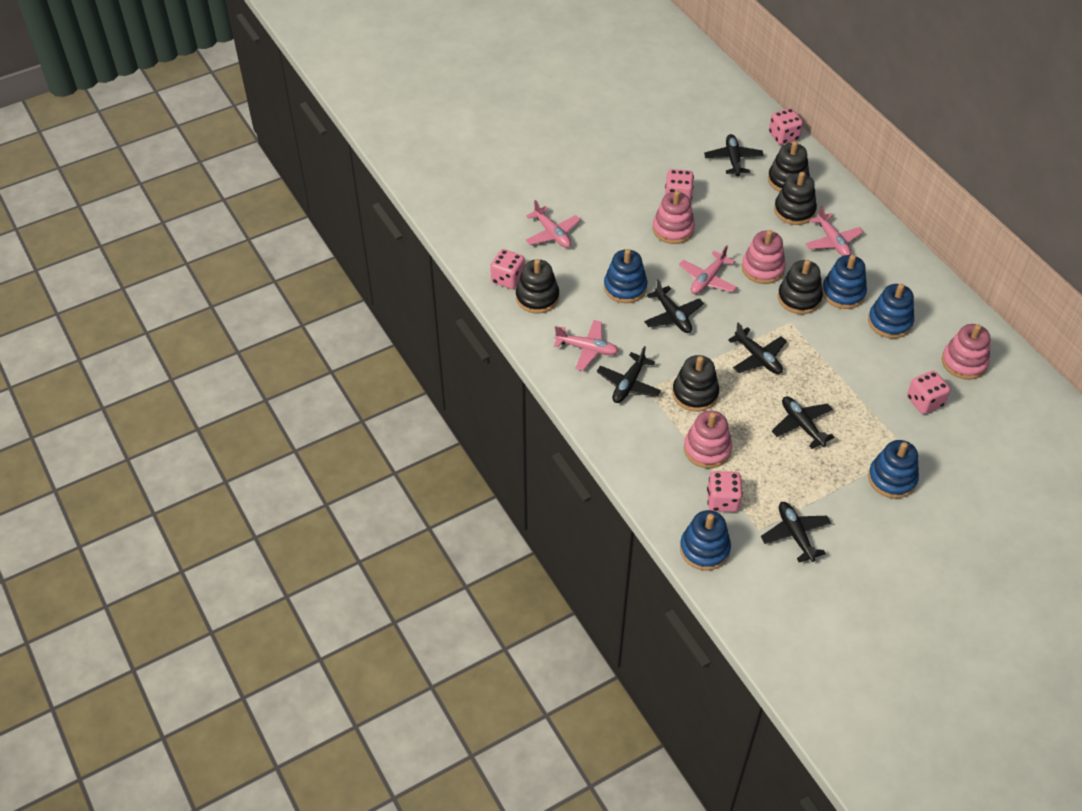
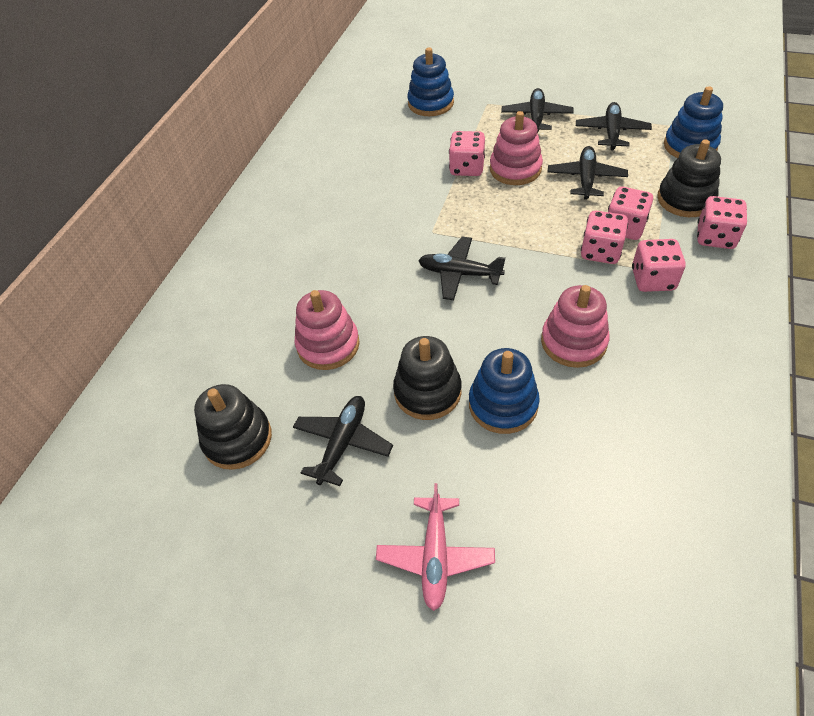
black plane: [597,346,661,403] [644,279,704,333] [704,134,764,176] [728,323,787,374] [761,502,831,562] [772,396,834,449] = 6 -> [293,396,393,486] [418,236,506,300] [501,88,574,134] [548,146,628,200] [576,102,652,150] = 5
black stacking toy: [516,259,559,314] [672,355,719,412] [768,141,810,192] [774,172,817,225] [778,260,823,314] = 5 -> [194,384,272,470] [393,336,461,420] [657,139,721,217] = 3
blue stacking toy: [604,249,647,303] [680,510,731,571] [822,255,867,309] [868,284,914,338] [868,440,919,498] = 5 -> [407,47,454,116] [469,348,540,434] [664,86,723,158] = 3
pink plane: [526,200,581,248] [554,320,618,371] [679,245,737,294] [805,205,864,256] = 4 -> [376,483,495,611] = 1
pink stacking toy: [653,190,695,244] [684,410,732,468] [742,230,786,284] [942,324,990,380] = 4 -> [295,290,360,370] [490,111,543,185] [541,285,610,368] = 3

